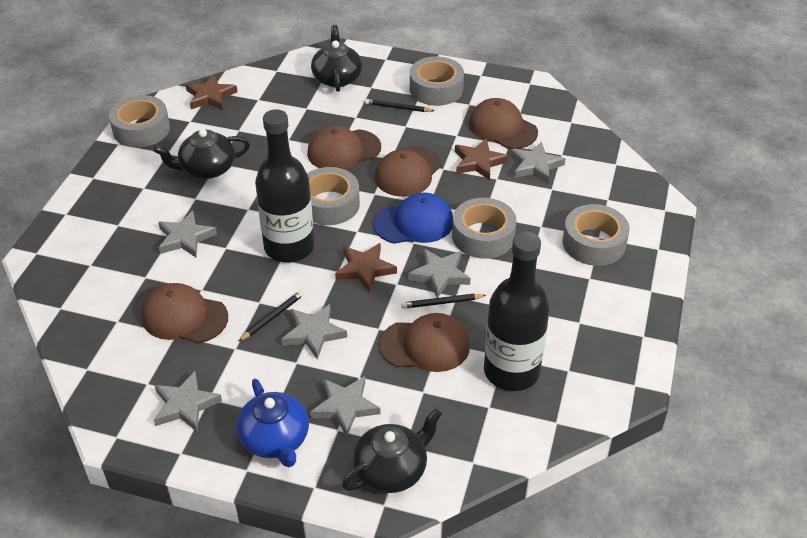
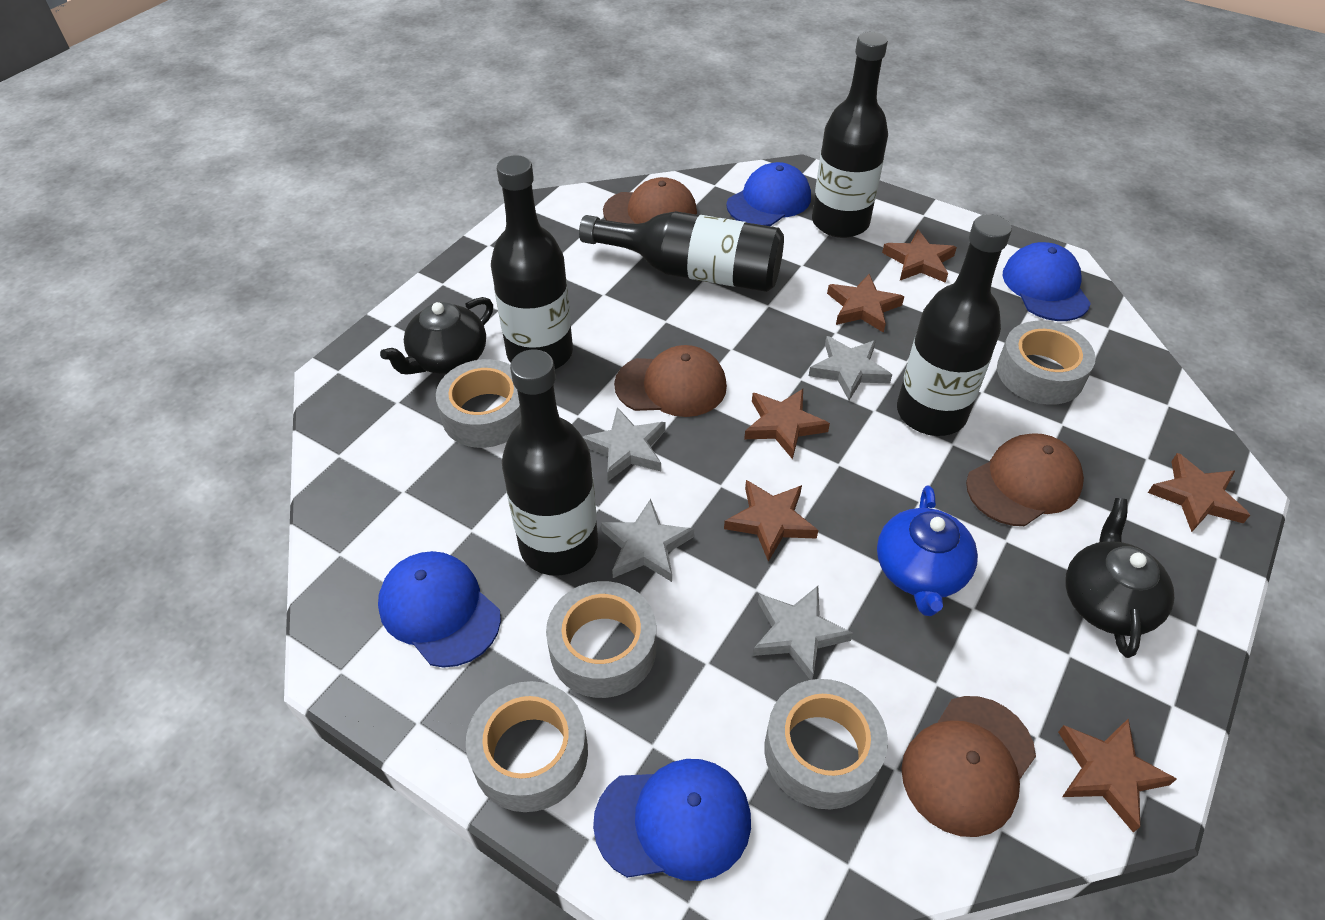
black bottle: [255,109,314,263] [484,232,550,391] = 2 -> [491,155,573,369] [502,349,598,576] [579,211,784,292] [812,32,888,238] [897,214,1012,436] = 5
black pencil: [239,290,304,341] [365,99,434,112] [401,294,486,309] = 3 -> none = 0
black teapot: [154,129,250,179] [311,25,362,92] [342,408,442,493] = 3 -> [380,297,493,375] [1065,498,1174,658] = 2
blue cap: [373,193,453,244] = 1 -> [378,551,501,667] [593,759,751,881] [726,162,811,226] [1003,242,1091,321] = 4
brown cap: [142,283,228,343] [307,126,381,170] [375,146,442,197] [379,313,470,372] [469,98,538,149] = 5 -> [603,177,697,224] [614,345,727,417] [901,696,1036,837] [966,433,1084,526] = 4
brown star: [185,74,237,110] [335,243,397,292] [455,138,508,181] = 3 -> [724,480,818,562] [744,389,830,459] [827,274,904,333] [882,230,957,283] [1058,719,1177,833] [1148,453,1250,532] = 6
grey star: [154,371,222,432] [158,211,217,257] [281,304,347,359] [310,376,380,437] [408,249,471,298] [510,141,566,184] = 6 -> [583,407,665,481] [601,499,694,582] [753,586,853,680] [809,336,892,401] = 4

